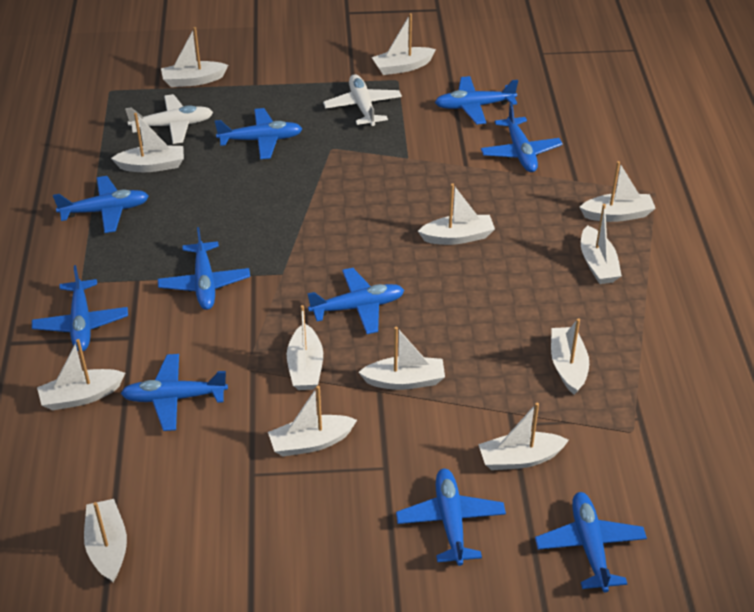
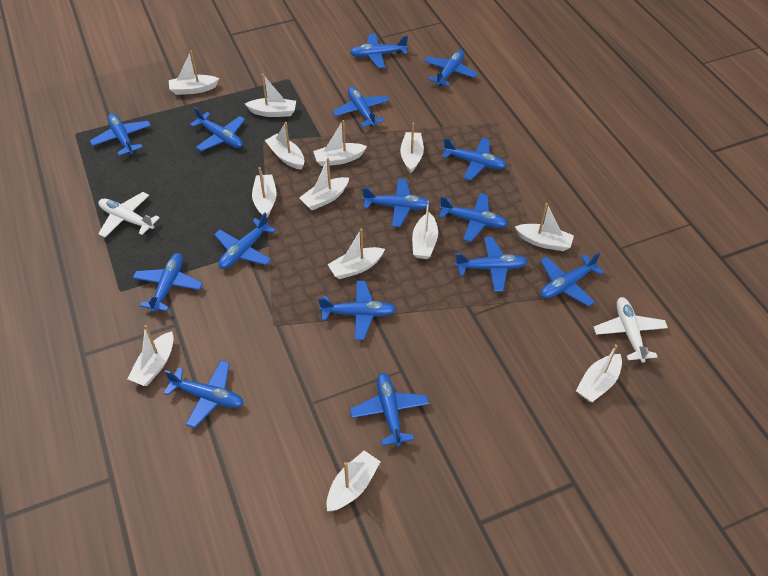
blue plane: [32,265,128,351] [53,176,149,233] [121,354,228,431] [158,227,250,310] [215,108,302,159] [307,268,404,334] [396,468,506,566] [435,76,518,124] [481,103,563,172] [535,492,647,593] = 10 -> [90,114,151,156] [133,253,203,313] [164,360,244,428] [190,107,245,151] [214,212,276,269] [318,281,396,340] [332,87,389,127] [350,34,408,68] [350,373,429,447] [362,179,432,227] [424,50,478,87] [439,193,508,242] [442,138,507,181] [455,237,528,292] [540,252,604,307] = 15

